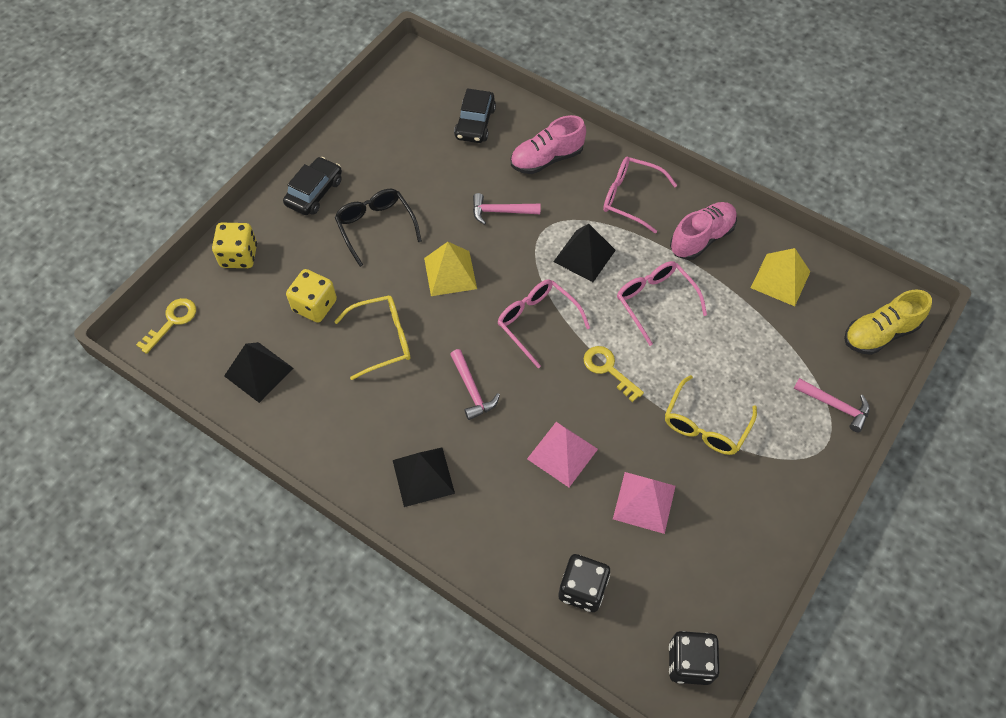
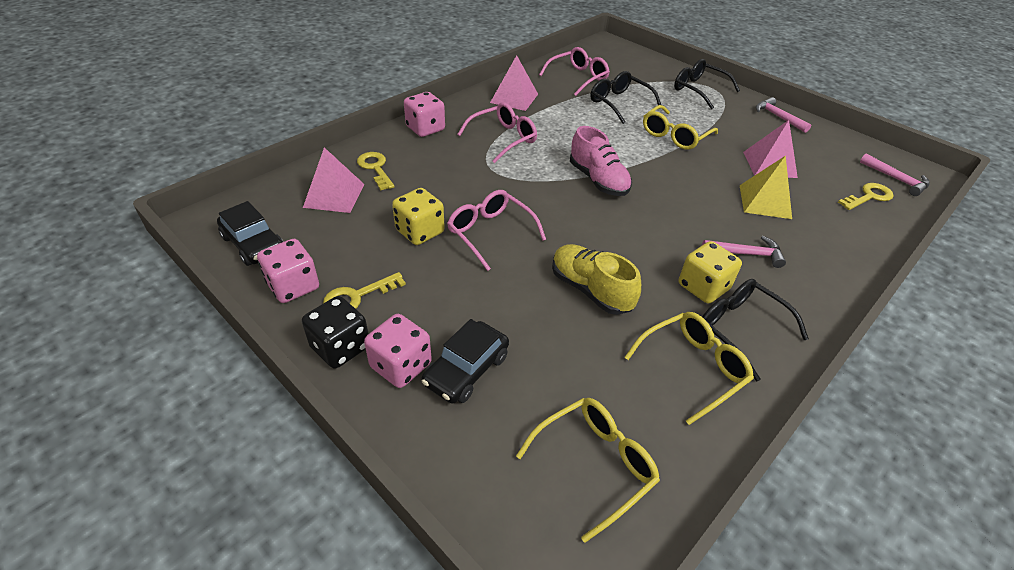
black dice: [558,554,610,612] [669,631,719,685] = 2 -> [302,296,369,369] = 1
black glasses: [335,189,422,267] = 1 -> [590,71,661,124] [674,59,740,109] [702,279,809,381] = 3
black pyramid: [224,342,293,403] [393,448,455,507] [553,224,616,282] = 3 -> none = 0
pink dice: none = 0 -> [257,239,319,303] [364,314,432,388] [404,92,445,137] = 3
pink pyramid: [527,422,598,487] [613,472,675,534] = 2 -> [303,147,365,213] [490,55,538,111] [743,120,798,178] = 3
pink shoe: [511,115,586,174] [670,202,737,260] = 2 -> [570,126,632,196] = 1
yellow glasses: [334,295,410,380] [665,375,757,455] = 2 -> [516,398,660,543] [624,312,754,425] [643,105,718,150] = 3
yellow key: [136,298,196,354] [583,346,644,402] = 2 -> [323,272,406,309] [357,152,395,190] [838,183,894,210] = 3
yellow pyramid: [424,242,477,296] [751,248,810,306] = 2 -> [740,156,792,219] = 1

